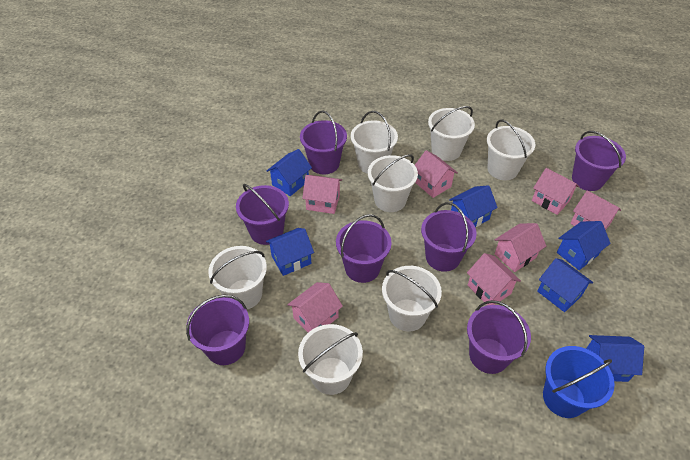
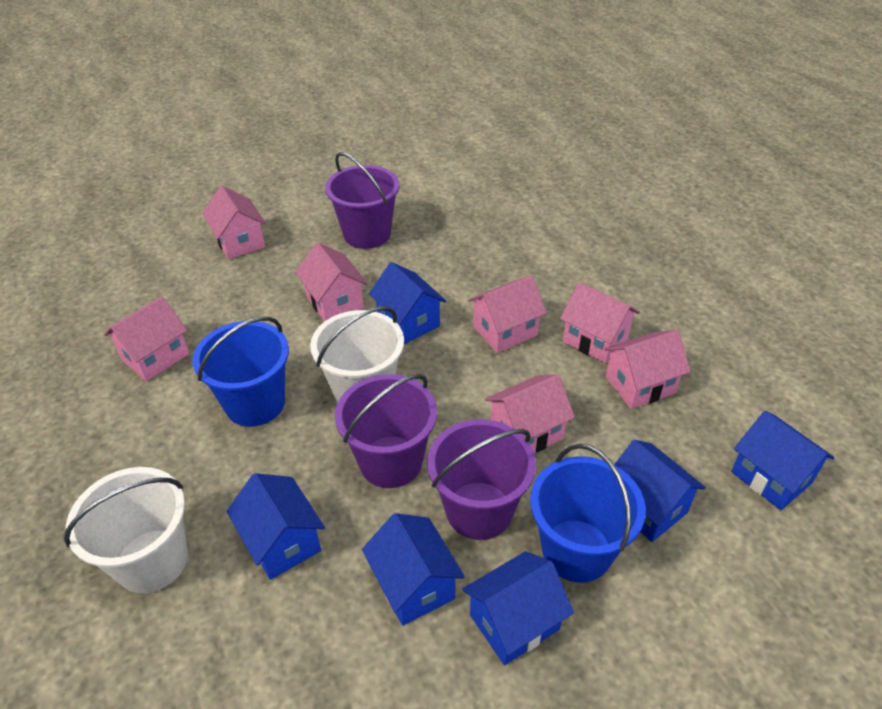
blue bucket: [543,346,615,418] = 1 -> [193,317,289,427] [530,444,646,583] = 2
purple bucket: [186,295,249,365] [236,184,289,245] [300,111,347,174] [336,214,392,283] [421,202,477,272] [467,300,531,374] [572,131,626,191] = 7 -> [325,152,399,249] [335,374,437,488] [427,419,536,540] = 3
white bucket: [208,246,267,310] [298,324,363,395] [351,111,398,174] [368,154,418,212] [382,266,442,331] [428,106,475,161] [487,120,535,180] = 7 -> [64,467,188,593] [310,306,404,403] = 2

